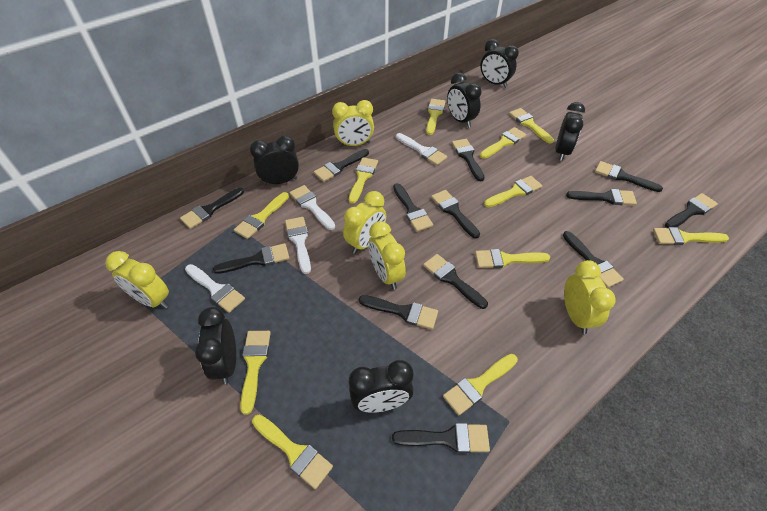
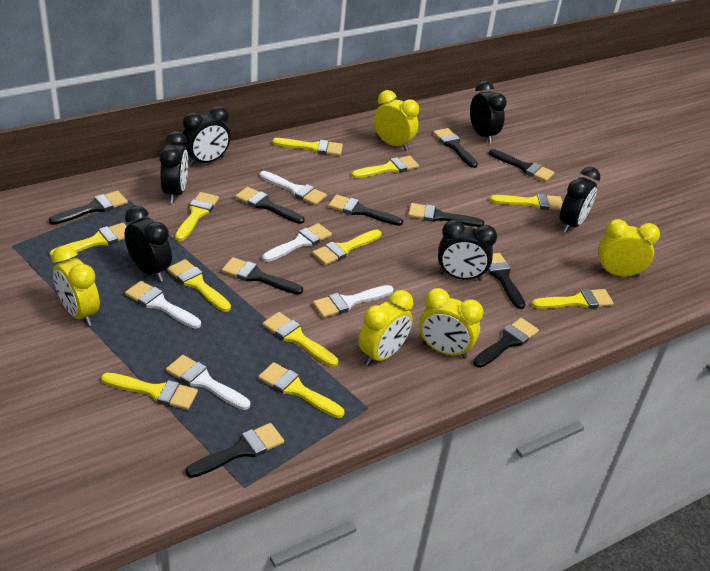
black brush: [180,188,244,229] [213,243,289,274] [314,149,369,182] [359,295,438,329] [392,423,490,453] [393,183,433,232] [423,254,488,309] [431,190,480,239] [452,139,485,182] [563,231,624,288] [566,189,637,205] [595,161,663,192] [665,193,718,228] = 13 -> [49,191,128,225] [185,423,284,478] [222,257,303,295] [235,187,305,224] [328,195,403,226] [408,203,484,227] [433,128,478,168] [473,318,539,368] [487,253,526,309] [489,149,555,182] = 10
white brush: [185,264,245,313] [285,217,311,274] [289,185,335,230] [396,133,447,165] = 4 -> [125,281,201,329] [166,355,250,410] [260,171,327,205] [262,223,332,262] [313,285,394,318] = 5

